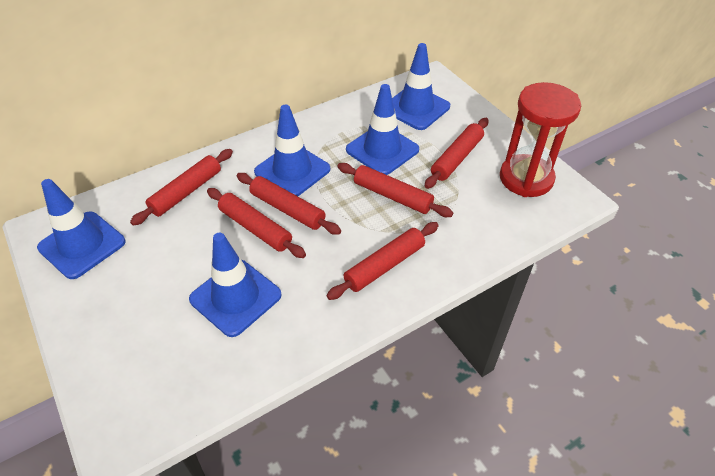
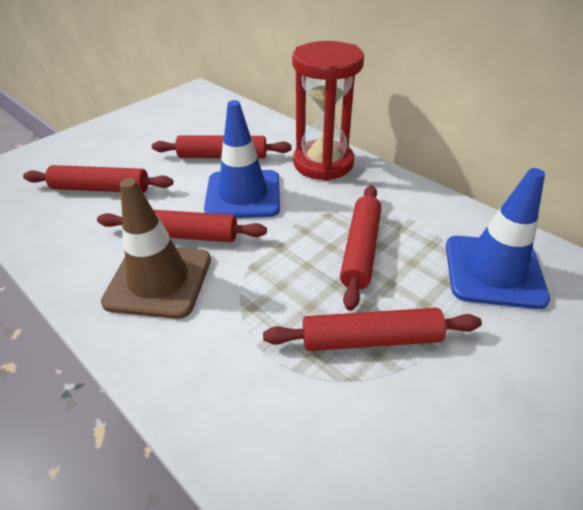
blue traffic cone: [37,179,126,279] [189,233,282,337] [254,105,330,196] [346,84,419,175] [392,43,450,130] = 5 -> [204,100,280,218] [446,168,550,309] = 2
brown traffic cone: none = 0 -> [101,178,211,319] = 1
red rolling pin: [130,149,233,226] [207,188,306,258] [237,173,341,235] [327,222,439,300] [337,163,453,217] [425,118,489,189] = 6 -> [23,165,173,193] [97,210,267,242] [152,135,292,159] [263,308,482,351] [340,185,381,311] = 5

